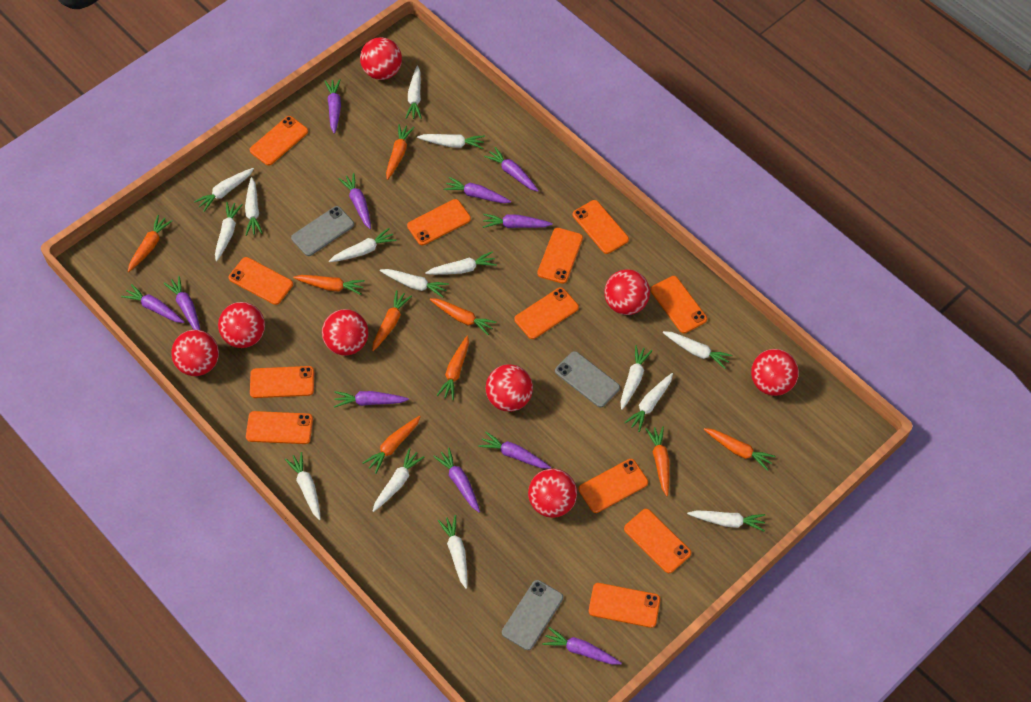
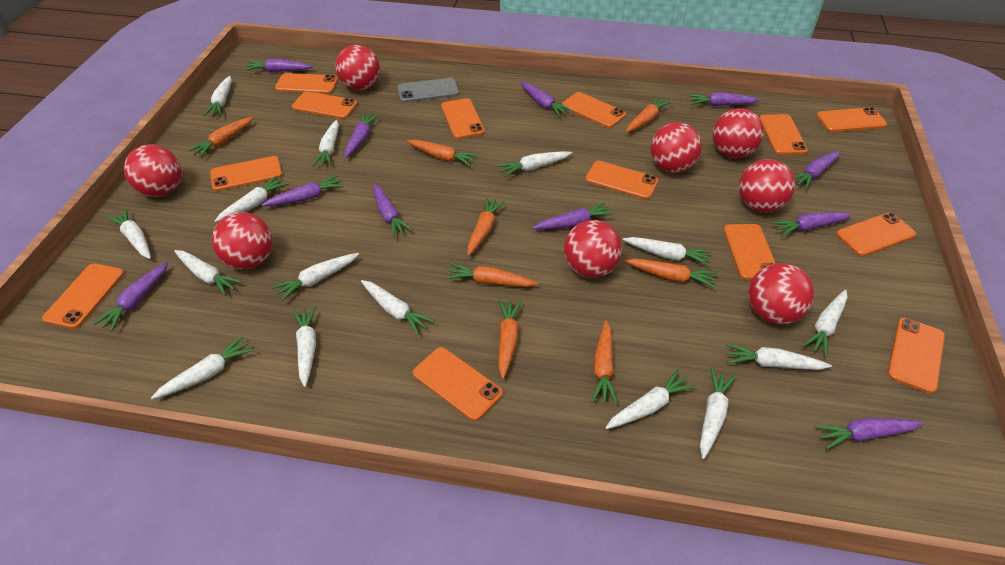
grey phone: [291,206,354,256] [502,580,563,650] [555,351,620,407] = 3 -> [397,78,459,102] = 1
orange carrot: [128,215,172,272] [293,275,365,295] [363,416,421,474] [372,290,412,351] [386,124,414,180] [429,298,497,335] [436,336,469,400] [646,426,669,496] [704,428,776,471] = 9 -> [188,116,253,157] [407,140,478,166] [446,263,538,287] [467,197,505,256] [499,299,522,379] [591,320,618,404] [625,258,717,288] [626,96,672,133] = 8
orange phone: [229,257,293,305] [246,411,313,444] [250,116,308,166] [250,366,314,398] [407,199,471,245] [514,287,579,339] [537,228,583,284] [573,200,629,254] [579,459,648,513] [589,583,660,628] [624,509,691,573] [651,276,707,333] = 12 -> [42,263,124,329] [210,156,282,191] [275,73,338,94] [292,91,357,119] [413,347,503,421] [441,98,485,139] [562,92,626,128] [585,161,659,199] [723,224,776,280] [760,114,808,155] [817,107,887,132] [836,212,916,256] [888,318,945,394] = 13

